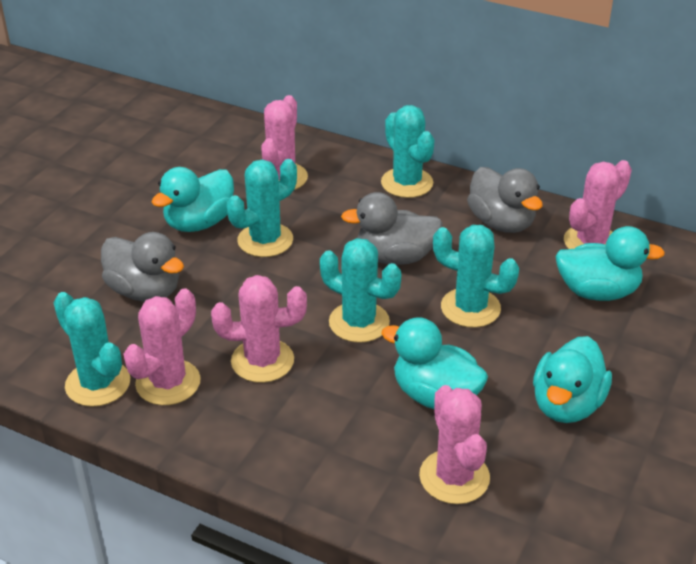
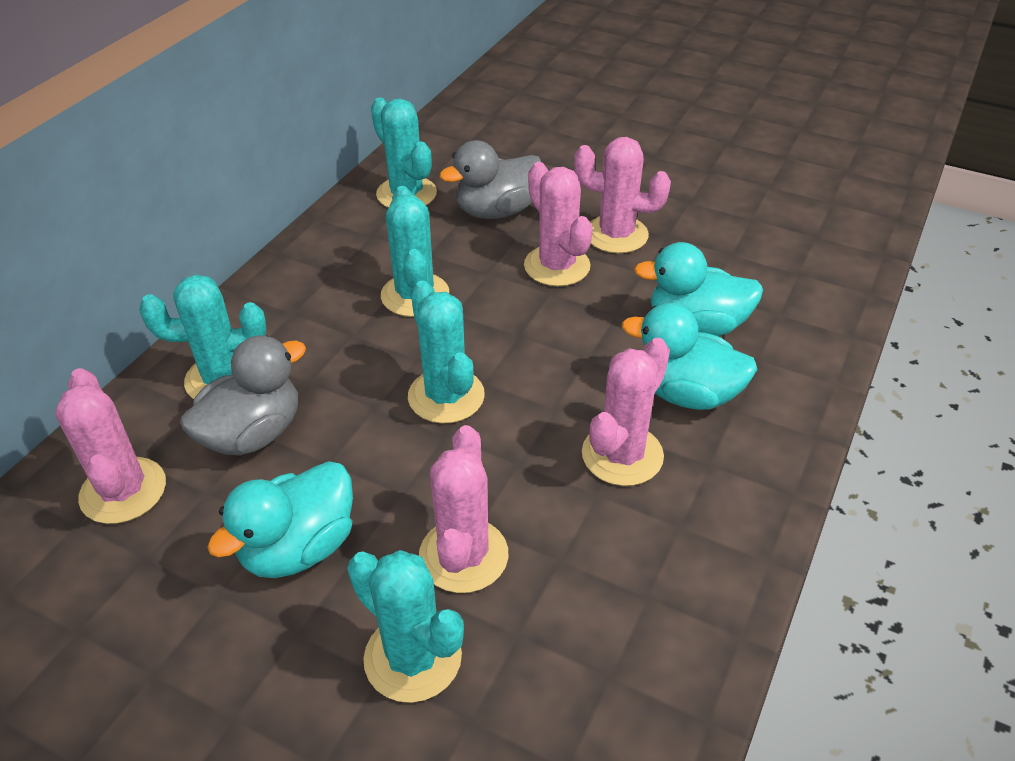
grey duck: [101,232,184,302] [341,192,443,265] [467,167,543,233] = 3 -> [180,336,306,456] [439,140,541,219] = 2
turquoise duck: [152,167,234,232] [381,317,488,409] [533,336,612,423] [556,226,665,301] = 4 -> [207,461,353,578] [622,303,758,410] [634,242,763,336] = 3

